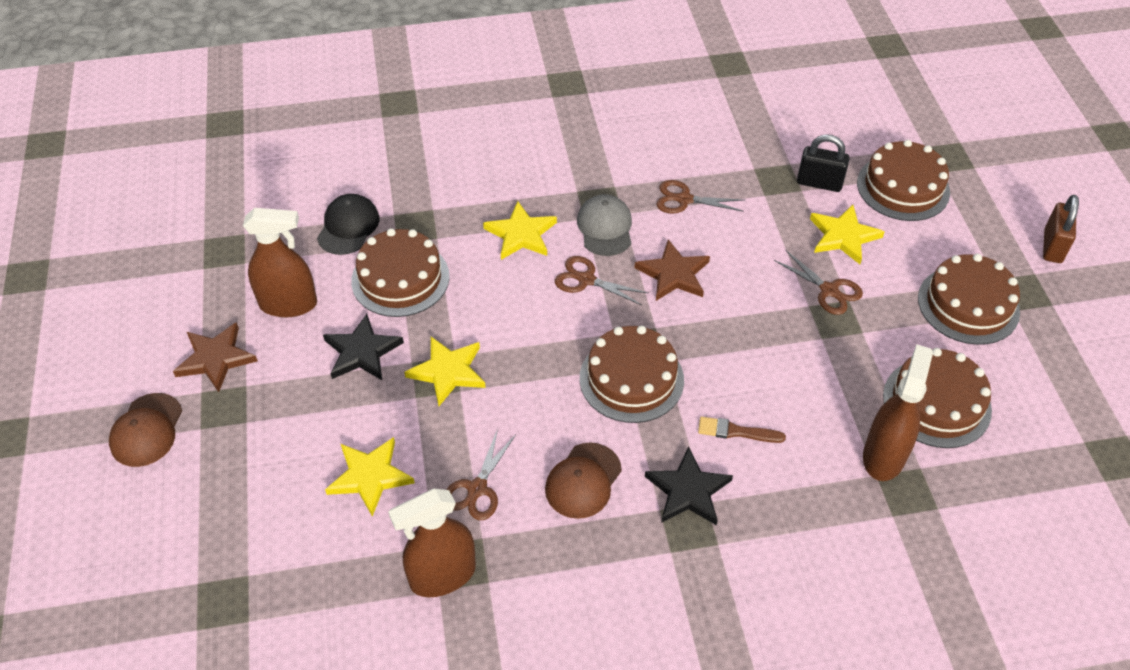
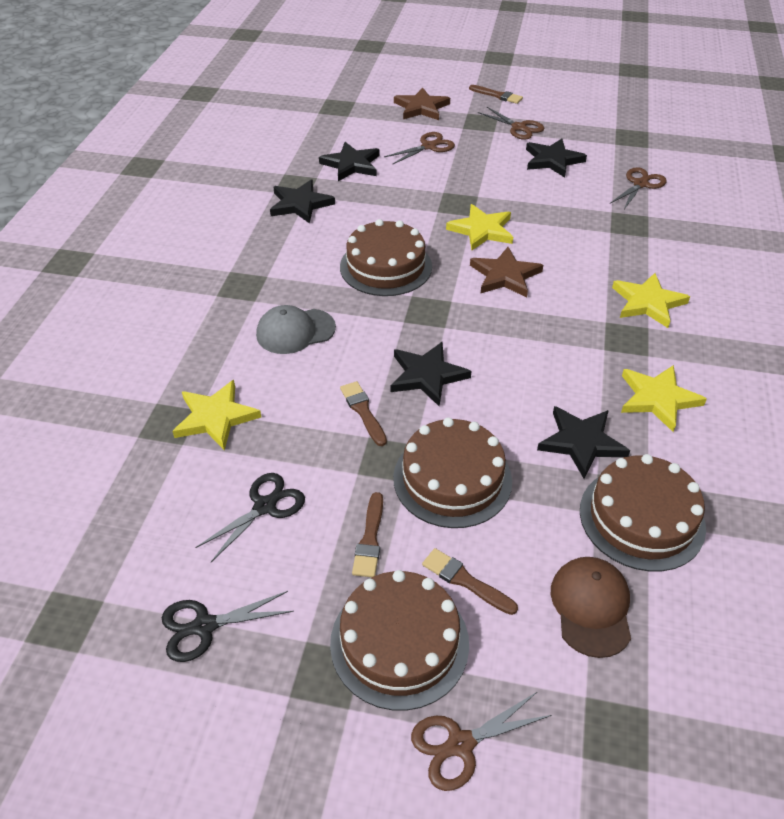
black cap: [317,194,380,255] = 1 -> none = 0
black padlock: [797,134,849,192] = 1 -> none = 0
black scissors: none = 0 -> [162,591,294,662] [195,473,305,562] = 2
black star: [323,314,404,380] [645,447,733,525] = 2 -> [270,179,335,224] [319,142,380,181] [390,342,472,406] [526,138,587,178] [537,406,630,479] = 5
brown brush: [698,417,786,443] = 1 -> [340,381,387,446] [352,492,383,577] [422,548,518,615] [469,85,523,104] = 4
brown cake: [351,228,450,317] [580,326,684,423] [857,140,950,221] [883,348,992,448] [918,254,1020,345] = 5 -> [330,570,469,711] [340,219,432,296] [393,417,512,528] [580,454,706,572] = 4
brown cap: [109,393,182,467] [545,443,622,519] = 2 -> [551,557,631,658] = 1
brown padlock: [1043,195,1079,263] = 1 -> none = 0
brown spray bottle: [243,208,317,317] [388,488,476,597] [863,344,933,481] = 3 -> none = 0

